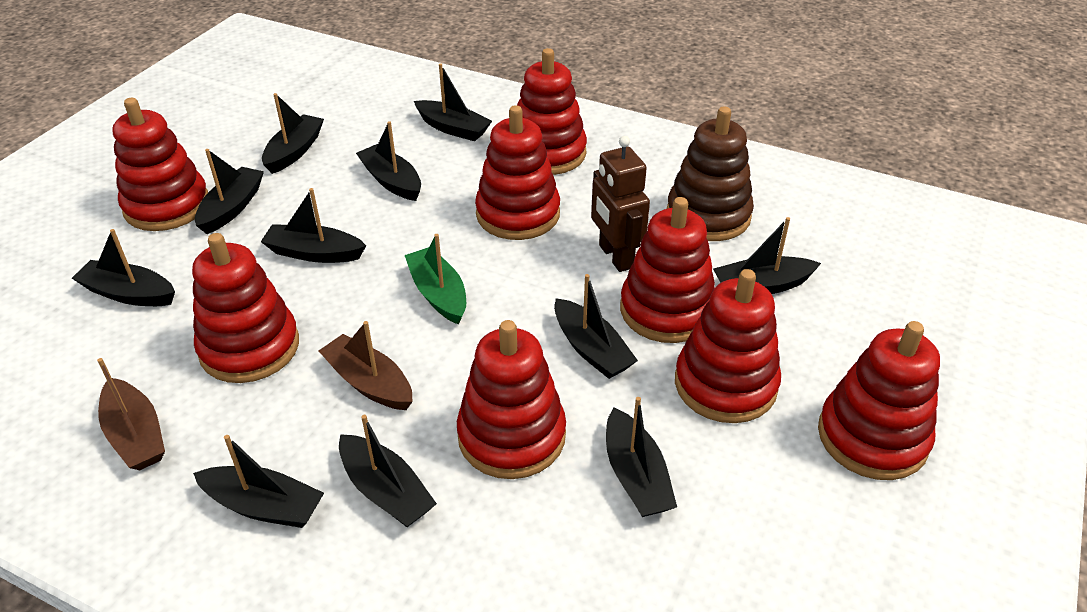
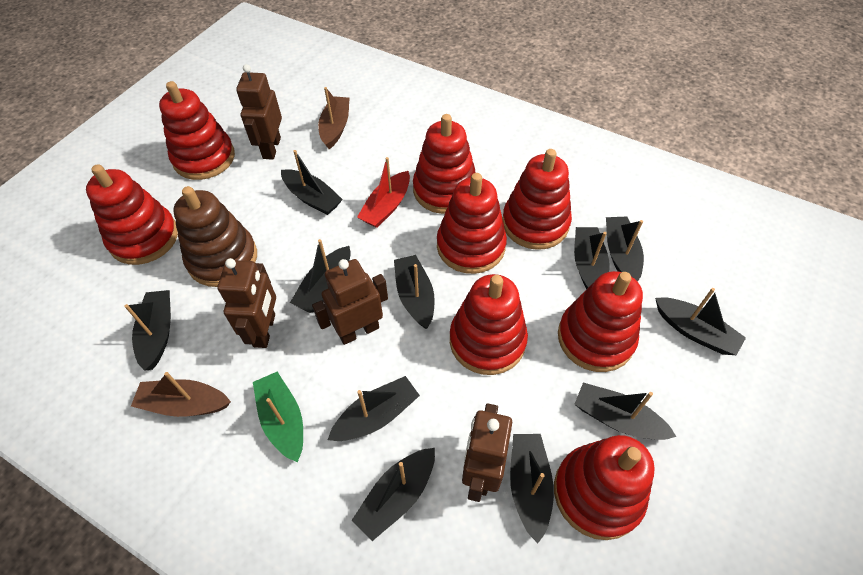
brown robot: [591,136,650,272] = 1 -> [217,258,276,348] [236,64,282,160] [312,259,388,345] [462,403,512,502] = 4
red boat: none = 0 -> [357,157,410,228] = 1

